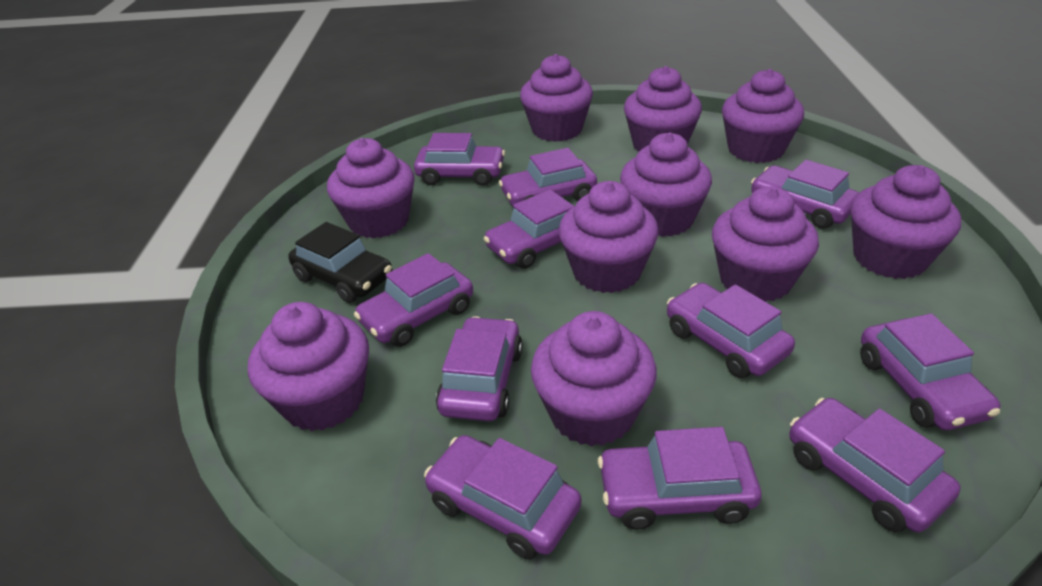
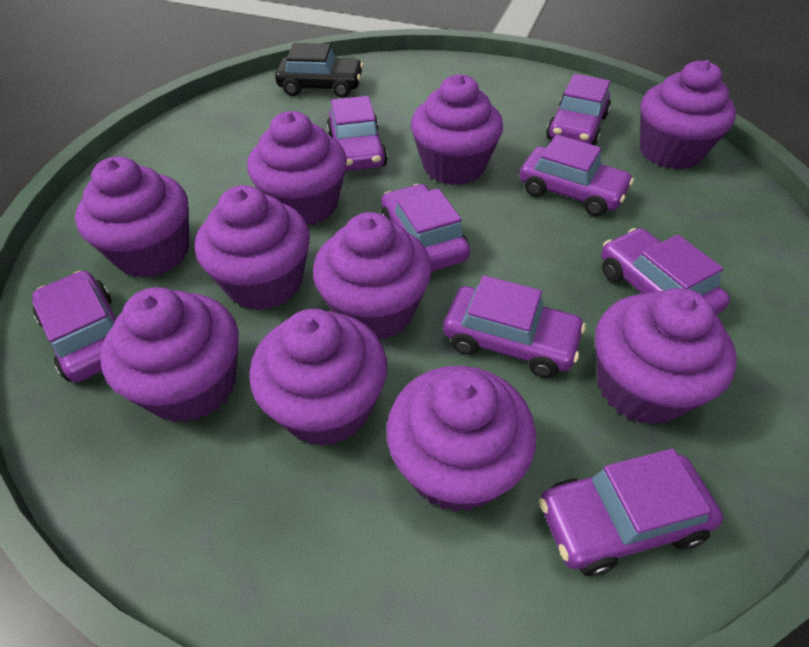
purple car: [354,253,473,347] [414,133,505,186] [424,435,581,560] [436,316,523,421] [483,190,574,269] [499,148,597,206] [598,427,761,530] [667,283,795,378] [751,160,859,229] [789,398,960,532] [860,313,1001,430] = 11 -> [32,271,117,382] [327,96,388,171] [381,184,470,271] [443,275,586,378] [519,135,634,216] [539,449,723,576] [546,74,611,146] [601,228,730,315] = 8

